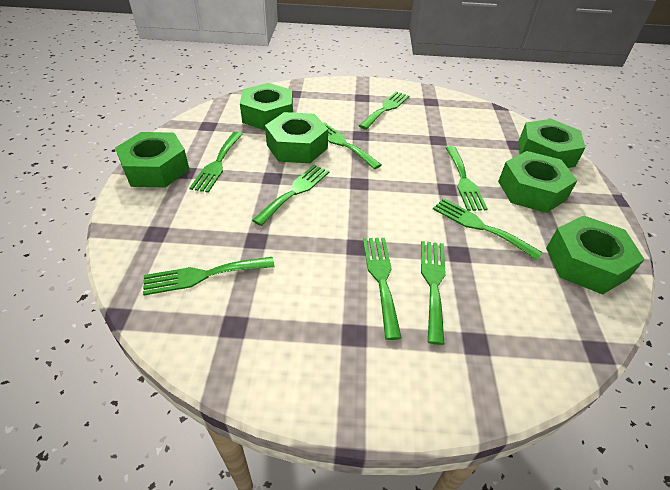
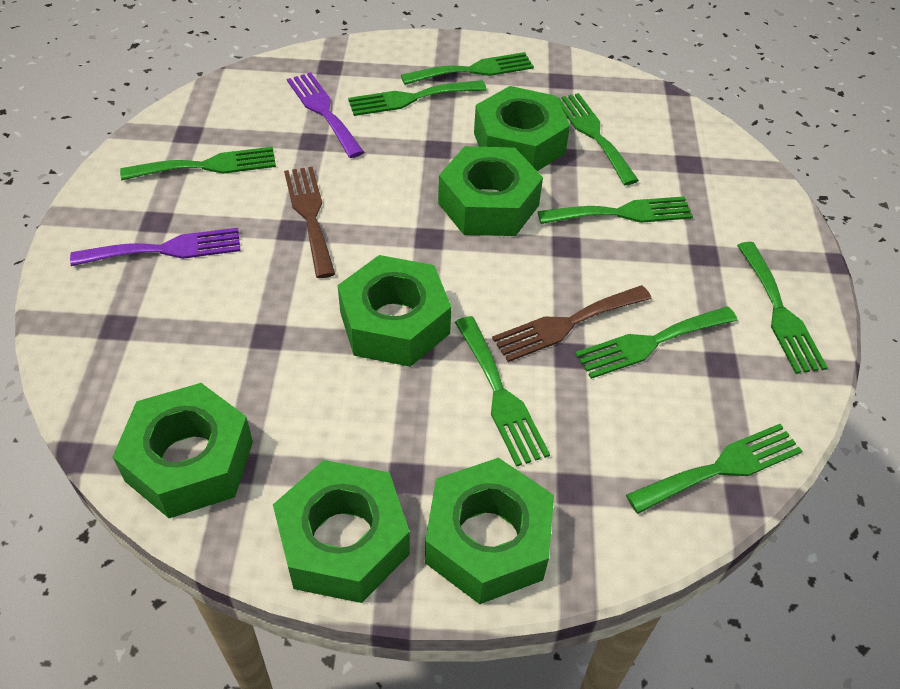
brown fork: none = 0 -> [284,166,335,278] [492,285,652,362] = 2
purple fork: none = 0 -> [70,228,240,266] [287,72,364,158] = 2

